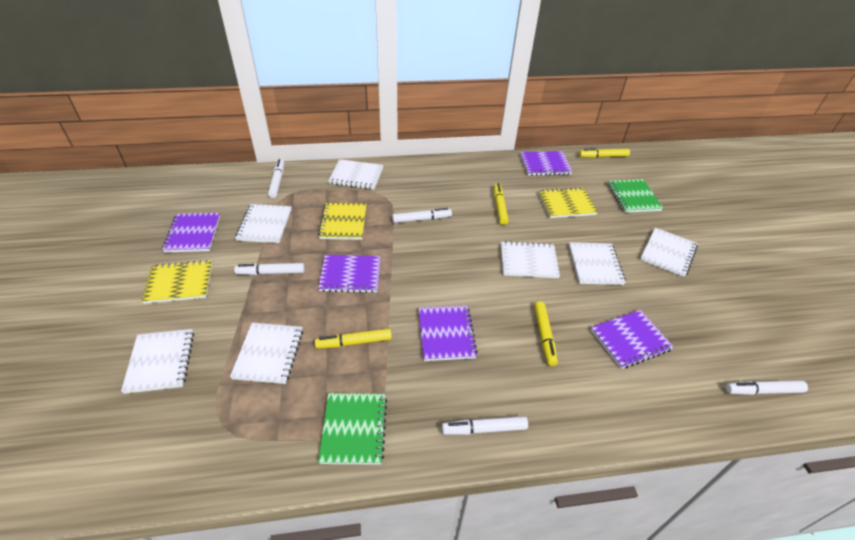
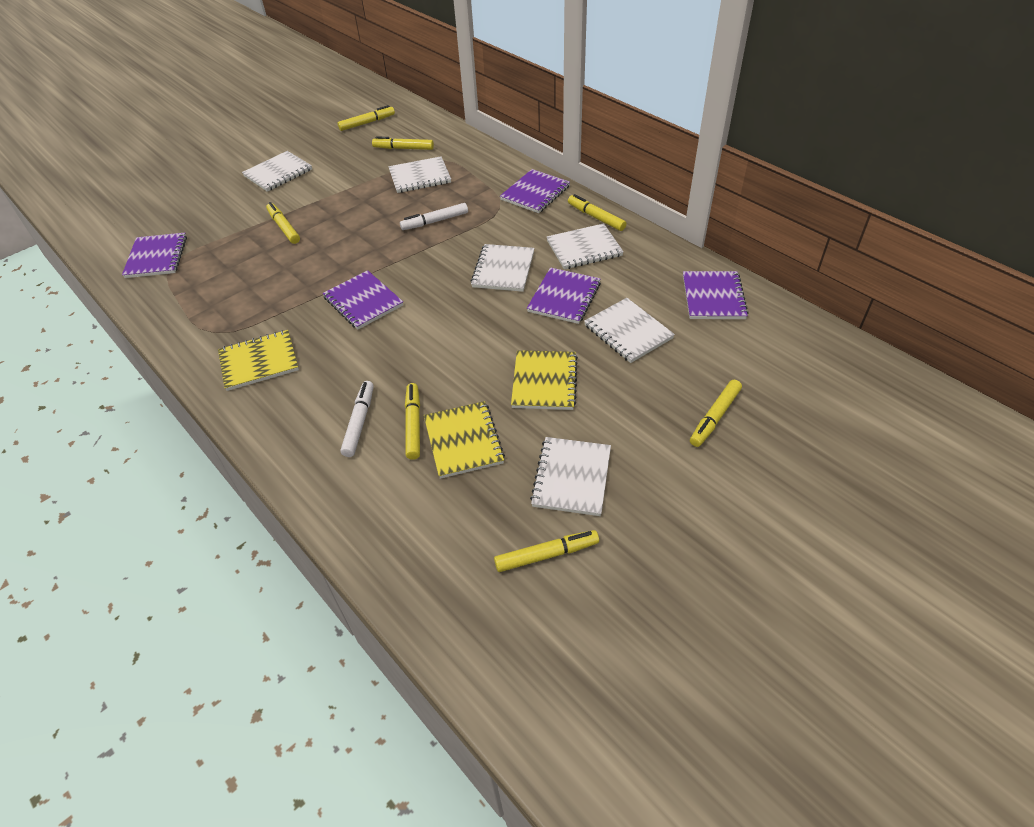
green notebook: [318,393,387,465] [608,179,663,213] = 2 -> none = 0
white marker: [234,263,305,275] [268,159,284,198] [392,208,452,223] [442,416,528,435] [726,380,808,395] = 5 -> [340,381,374,457] [400,203,468,230] = 2
white notebook: [121,329,194,394] [230,323,303,384] [235,204,292,243] [328,159,383,190] [501,241,560,278] [569,242,626,285] [640,228,698,277] = 7 -> [242,151,312,192] [388,156,451,193] [470,244,534,292] [530,437,611,516] [547,223,624,269] [584,298,675,363] = 6
yellow marker: [315,328,392,349] [494,183,509,225] [534,301,558,366] [579,148,630,158] = 4 -> [266,202,300,244] [338,105,395,131] [372,136,434,150] [405,383,420,460] [494,530,599,572] [568,194,626,231] [690,380,742,447] = 7

